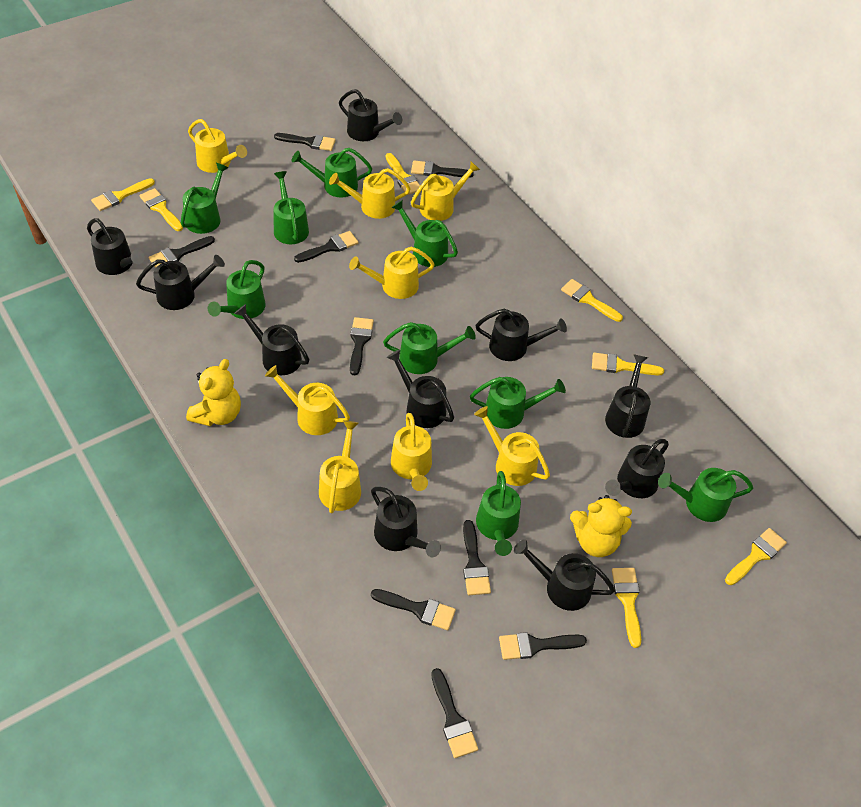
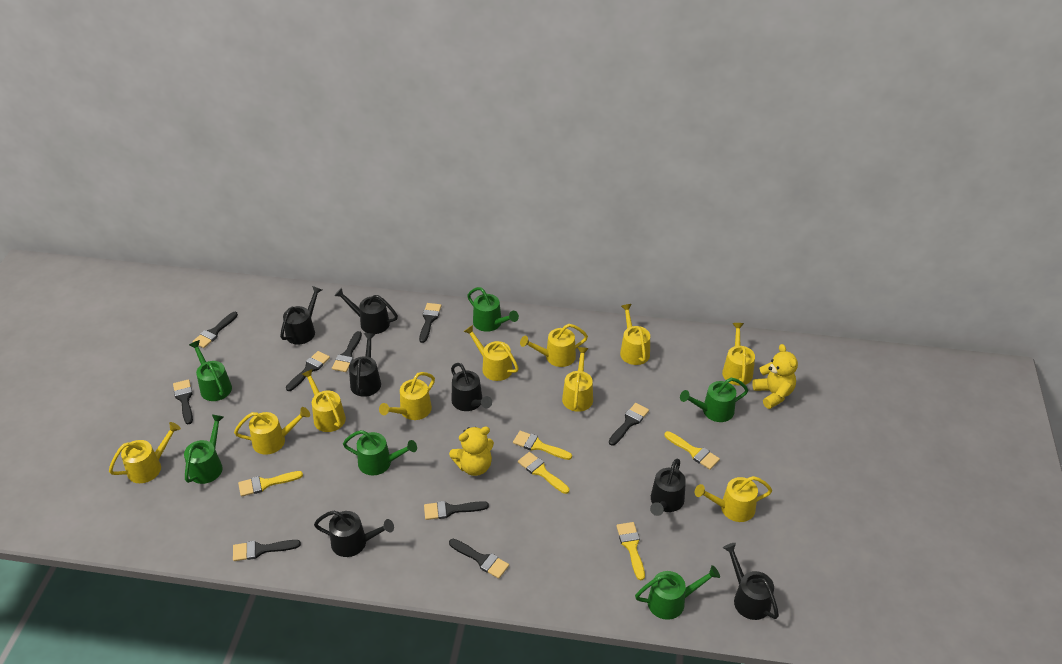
black watering can: [87,218,145,275] [136,255,225,310] [234,304,309,375] [339,89,402,141] [371,487,441,557] [387,350,454,428] [476,309,567,361] [514,539,615,611] [605,354,650,438] [605,439,669,498] = 10 -> [280,286,322,345] [314,511,394,557] [334,288,398,334] [349,333,381,397] [451,363,492,411] [650,459,686,516] [723,543,779,620] = 7
green watering can: [181,163,229,234] [208,260,265,319] [274,171,309,244] [291,148,372,198] [383,322,476,374] [391,200,458,267] [470,377,566,429] [476,471,521,556] [658,468,753,522] = 9 -> [184,414,224,484] [189,340,232,401] [343,430,417,475] [467,287,519,332] [635,565,720,620] [680,378,748,422] = 6
yellow brush: [91,178,155,211] [139,188,183,231] [386,153,420,195] [561,279,623,322] [592,352,664,375] [612,568,641,648] [725,528,787,585] = 7 -> [238,471,303,497] [513,431,572,460] [518,452,569,494] [616,522,645,581] [664,431,720,470] = 5
yellow watering can: [188,119,247,173] [265,365,350,435] [319,420,361,513] [329,168,411,219] [349,247,435,299] [391,413,432,491] [411,161,480,221] [474,406,550,486] = 8 -> [109,422,181,483] [234,407,310,455] [302,369,346,432] [379,372,435,420] [463,325,519,381] [520,324,588,367] [562,347,593,412] [620,304,650,365] [695,476,772,522] [722,323,755,386] = 10

